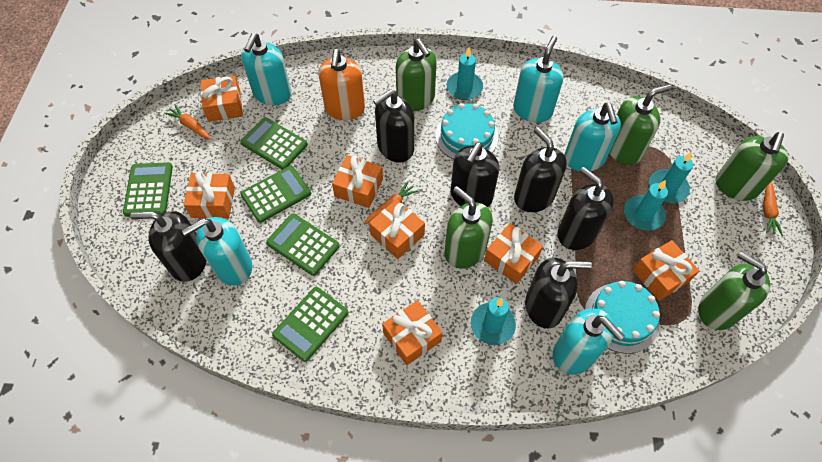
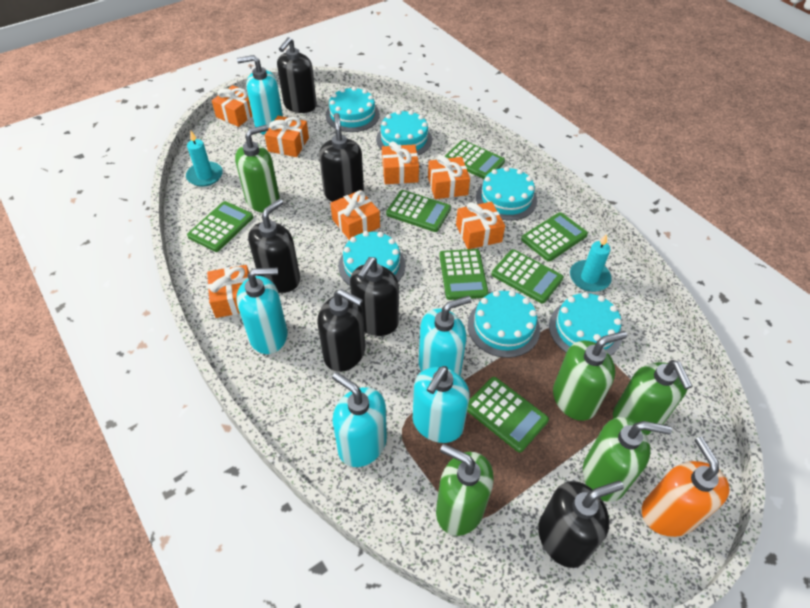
green calculator: [123,162,173,217] [240,117,308,169] [240,166,311,223] [266,213,340,276] [272,287,349,362] = 5 -> [187,201,253,252] [386,190,451,232] [439,249,489,300] [445,140,505,179] [467,377,549,452] [491,249,563,303] [521,212,588,262] = 7
orange carrot: [164,104,211,140] [364,181,418,224] [763,182,783,236] = 3 -> none = 0
turquoise cake: [435,103,499,159] [585,281,660,354] = 2 -> [326,86,380,132] [338,231,406,286] [376,110,432,155] [468,290,540,358] [476,166,537,220] [549,292,622,356] = 6
turquoise candle: [447,47,483,100] [471,297,516,345] [624,180,668,231] [649,152,693,203] = 4 -> [186,131,223,187] [570,234,612,292] = 2

